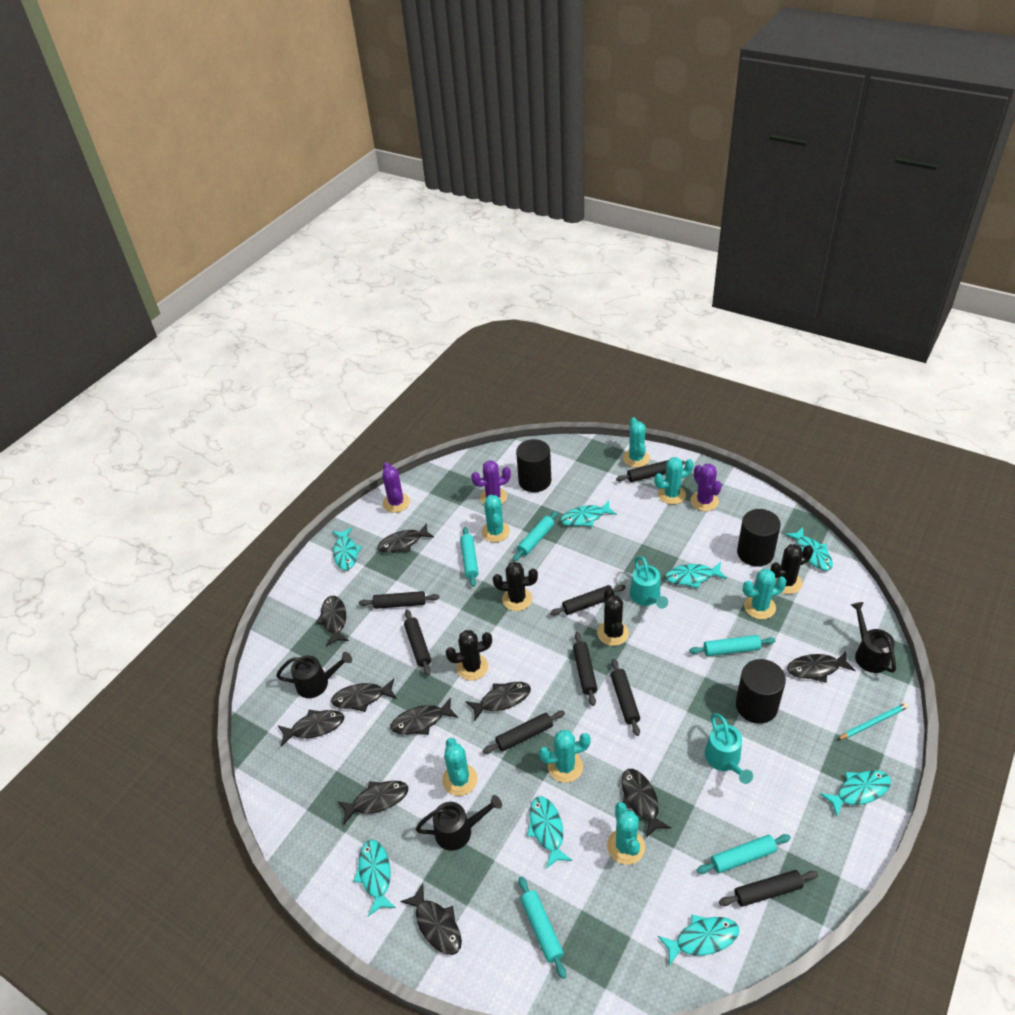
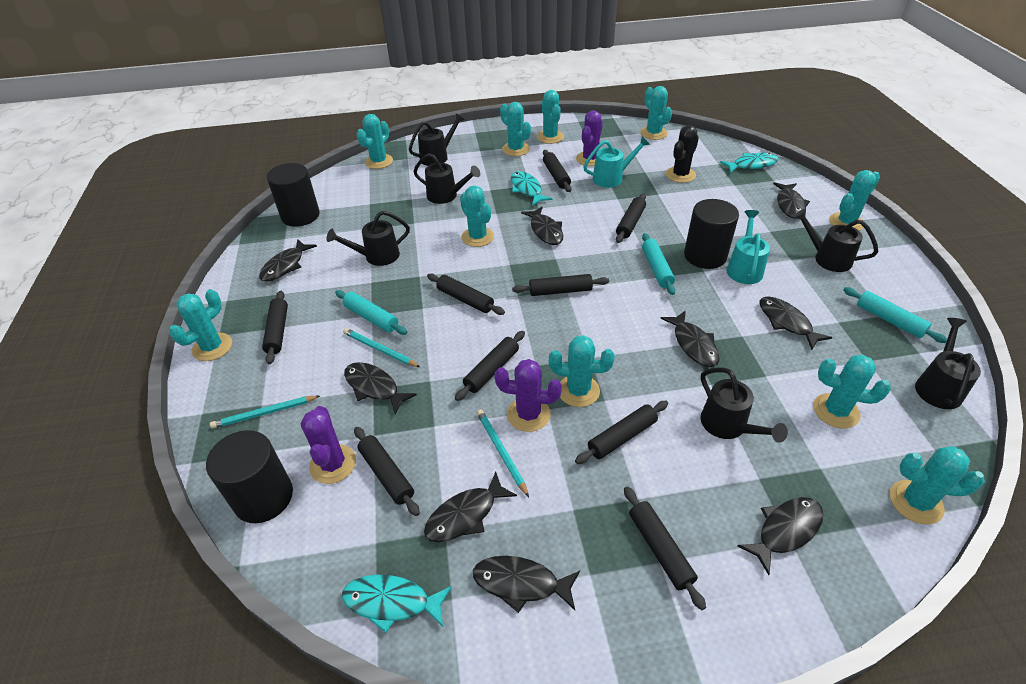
black cactus: [446,630,492,681] [493,562,538,611] [597,588,629,646] [771,544,813,594] = 4 -> [666,125,699,183] = 1
black fish: [278,710,344,747] [316,596,349,646] [331,679,397,712] [337,781,408,824] [377,523,434,553] [391,697,458,735] [400,884,462,955] [465,682,531,722] [622,769,671,838] [787,651,856,683] = 10 -> [259,239,317,282] [344,362,417,414] [424,472,517,542] [473,556,580,613] [521,207,563,245] [660,310,720,367] [738,497,824,575] [759,296,832,350] [773,182,810,219] = 9
black rolling pin: [359,591,440,609] [404,610,431,676] [483,711,565,754] [550,585,626,616] [573,632,597,706] [611,659,640,736] [616,460,685,482] [719,870,818,907] = 8 -> [262,291,288,364] [354,427,420,516] [427,274,505,315] [455,331,525,401] [512,274,609,296] [543,150,572,192] [575,401,668,464] [616,193,646,243] [624,486,706,610] = 9
black watering can: [276,652,352,698] [416,795,502,851] [851,602,896,673] = 3 -> [326,211,410,266] [409,113,465,166] [413,153,480,204] [700,367,788,443] [793,208,878,272] [915,318,981,409] = 6
turquoise cactus: [442,738,478,796] [482,495,510,542] [539,730,591,783] [607,802,645,865] [623,417,650,468] [654,457,694,504] [743,569,786,619] = 7 -> [169,289,232,361] [357,114,393,169] [460,186,494,247] [500,102,531,156] [537,90,564,144] [549,335,615,407] [640,86,672,140] [813,355,891,429] [829,170,880,231] [890,446,985,525] = 10
turquoise fish: [332,527,362,570] [353,840,396,916] [527,796,572,868] [560,501,617,527] [658,915,739,966] [665,562,727,588] [785,527,833,570] [820,770,891,817] = 8 -> [342,575,452,633] [511,171,552,206] [720,153,779,173] = 3
turquoise pencil: [837,703,909,740] = 1 -> [210,396,320,429] [343,328,420,367] [477,409,529,497] = 3
turquoise rolling pin: [460,527,478,587] [513,511,558,561] [519,876,566,979] [689,635,775,656] [697,834,791,874] = 5 -> [335,290,407,335] [642,233,675,295] [843,287,947,343] = 3

